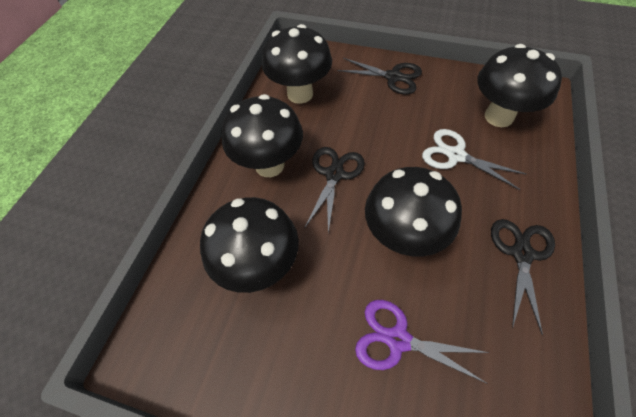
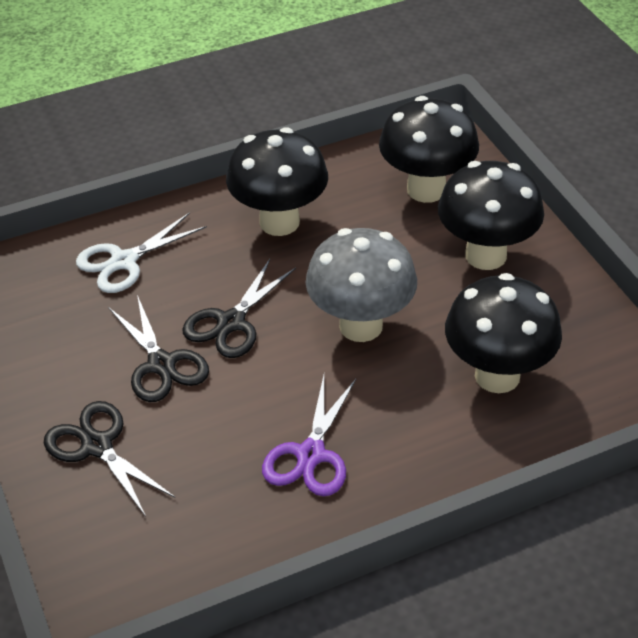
black mushroom: [200,197,299,293] [221,94,303,177] [262,24,332,104] [365,167,462,256] [477,44,562,127] = 5 -> [226,127,328,236] [379,96,479,203] [438,161,544,270] [445,273,562,393] = 4
grey mushroom: none = 0 -> [305,228,417,342] = 1

